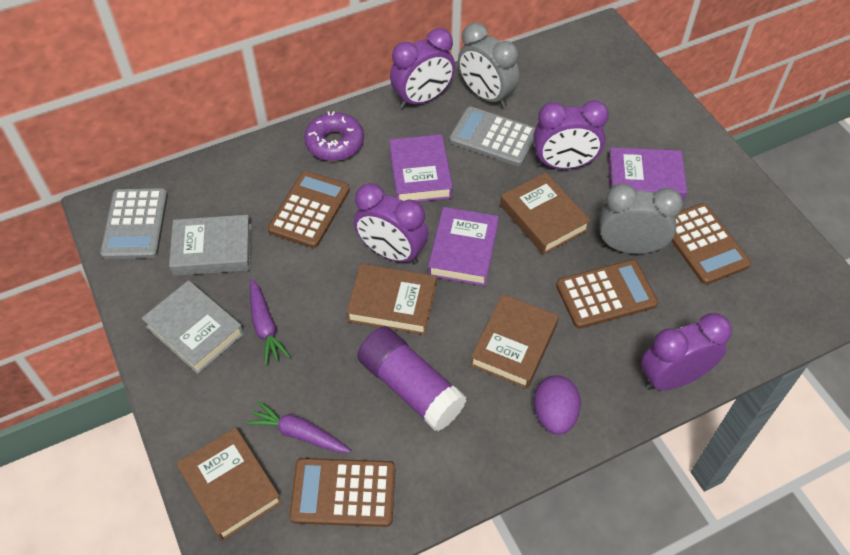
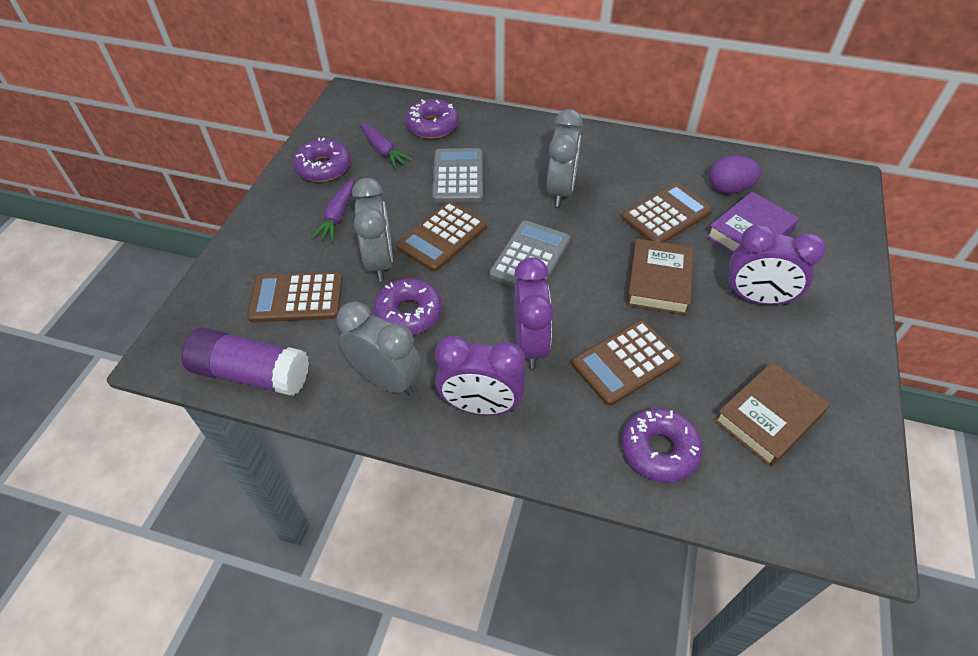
brown book: [176,427,282,541] [346,264,437,335] [470,294,559,389] [500,172,591,255] = 4 -> [626,239,694,315] [714,362,830,467] = 2
grey book: [142,280,244,374] [169,215,251,276] = 2 -> none = 0
grey clock: [458,23,519,108] [600,184,683,254] = 2 -> [337,302,422,396] [352,178,393,281] [547,109,583,207] = 3
purple book: [389,134,453,202] [428,207,499,286] [608,147,687,202] = 3 -> [706,191,799,253] = 1
purple clock: [354,183,428,265] [390,28,455,108] [534,100,609,169] [641,313,732,390] = 4 -> [435,336,526,415] [514,257,554,369] [727,224,826,306] = 3
purple donut: [304,111,364,161] = 1 -> [293,138,351,182] [374,278,442,335] [405,99,459,139] [622,408,703,482] = 4

